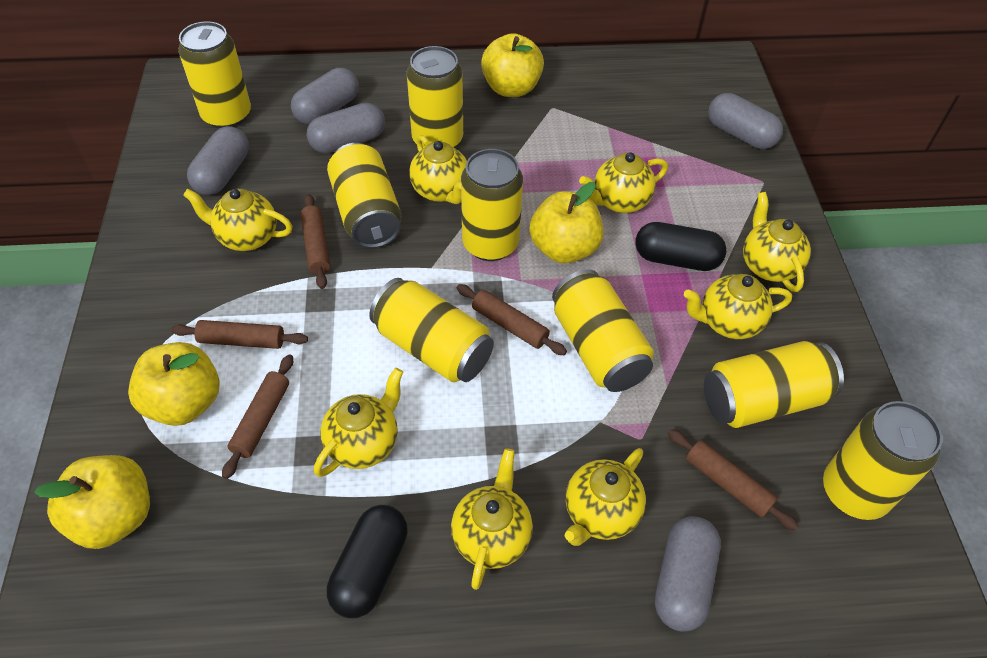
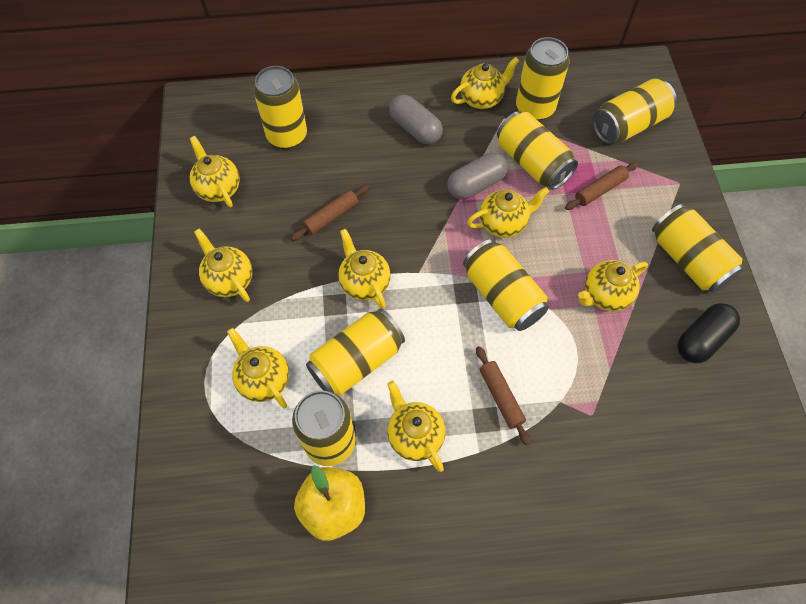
black capsule: [327,505,408,618] [635,222,727,271] = 2 -> [678,303,740,363] = 1
brown rolling pin: [171,320,308,349] [222,354,293,479] [300,194,330,289] [457,284,567,355] [668,429,798,531] = 5 -> [291,185,369,241] [476,346,530,446] [565,162,638,210] = 3
grey capsule: [187,126,249,195] [291,68,359,124] [307,103,385,154] [655,516,721,632] [708,93,783,149] = 5 -> [389,95,443,145] [447,152,508,200] = 2
yellow apple: [34,455,150,549] [128,342,219,426] [481,33,544,97] [529,182,603,264] = 4 -> [294,466,365,541] = 1

